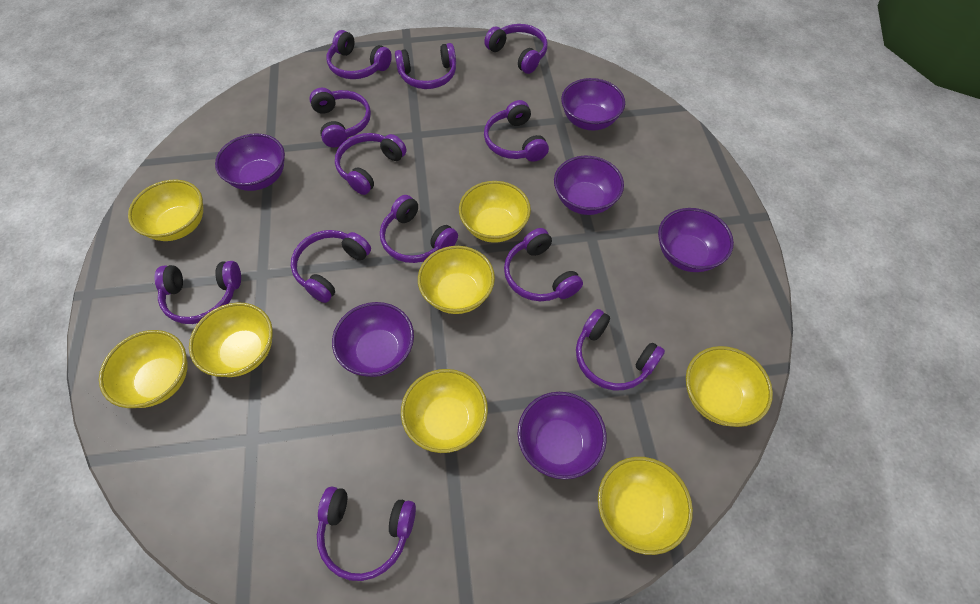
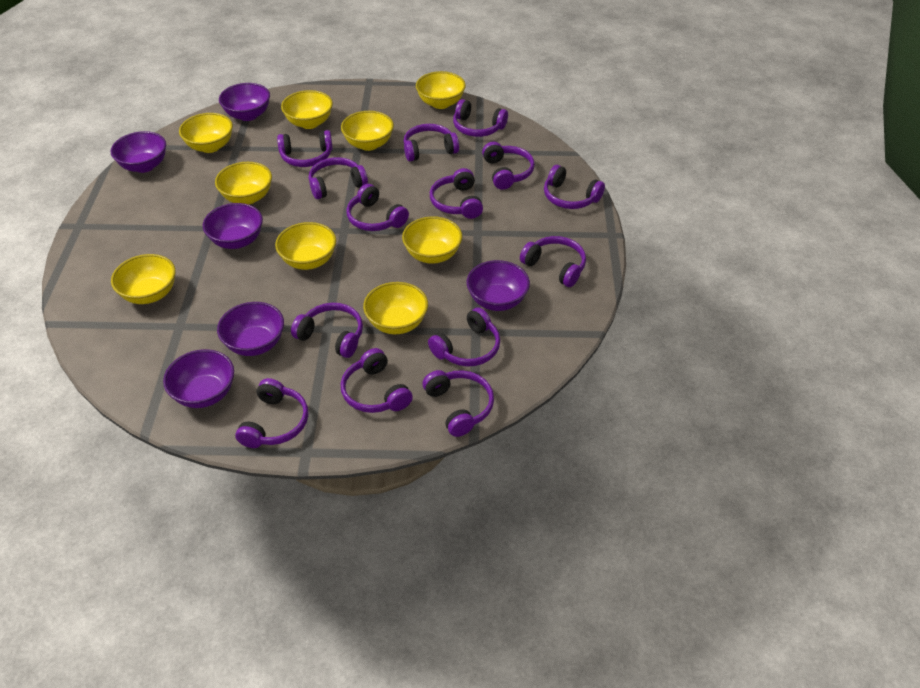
purple headphones: [155,261,241,324] [291,230,371,303] [309,88,371,147] [317,486,416,581] [327,30,392,79] [335,133,407,195] [380,195,458,263] [395,43,456,89] [484,24,548,74] [484,100,549,162] [504,228,583,301] [576,309,665,390] = 12 -> [235,378,308,448] [277,130,333,167] [291,303,363,358] [309,157,368,199] [341,348,413,413] [347,184,409,231] [403,124,459,161] [422,370,494,437] [428,307,500,367] [430,168,483,219] [453,99,508,137] [482,142,535,190] [520,236,586,287] [544,165,605,209] = 14
yellow bowl: [99,330,188,408] [128,180,203,241] [189,302,273,377] [401,369,488,453] [418,246,495,314] [459,181,531,243] [598,457,693,555] [686,346,773,427] = 8 -> [111,254,176,304] [179,113,233,153] [215,162,272,205] [275,222,336,270] [281,90,333,129] [341,111,394,151] [363,282,428,334] [402,216,462,264] [416,71,466,109] = 9

